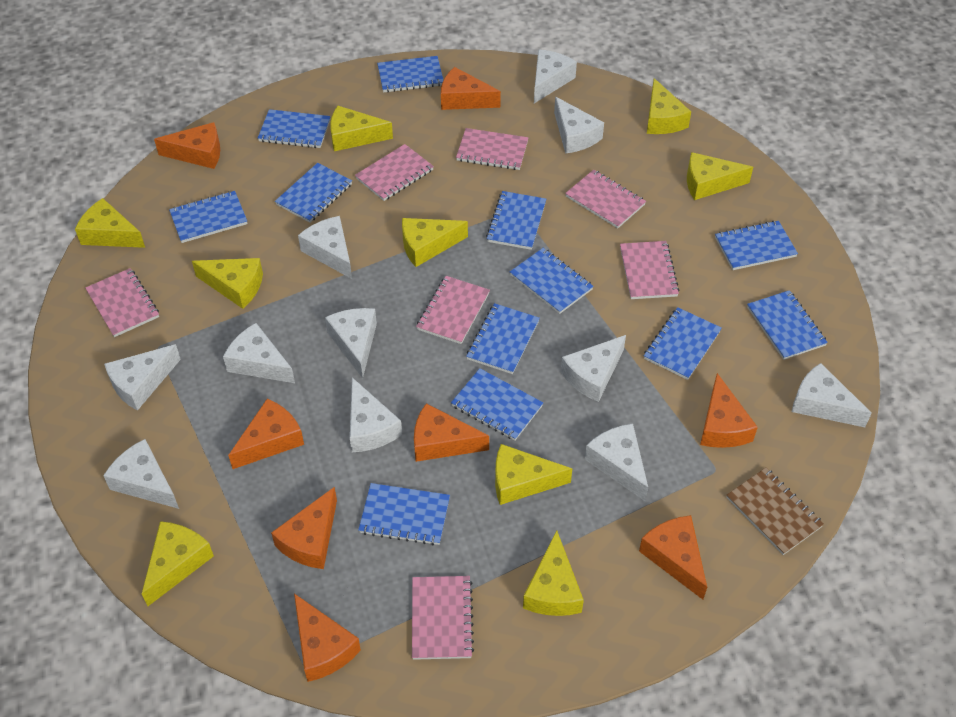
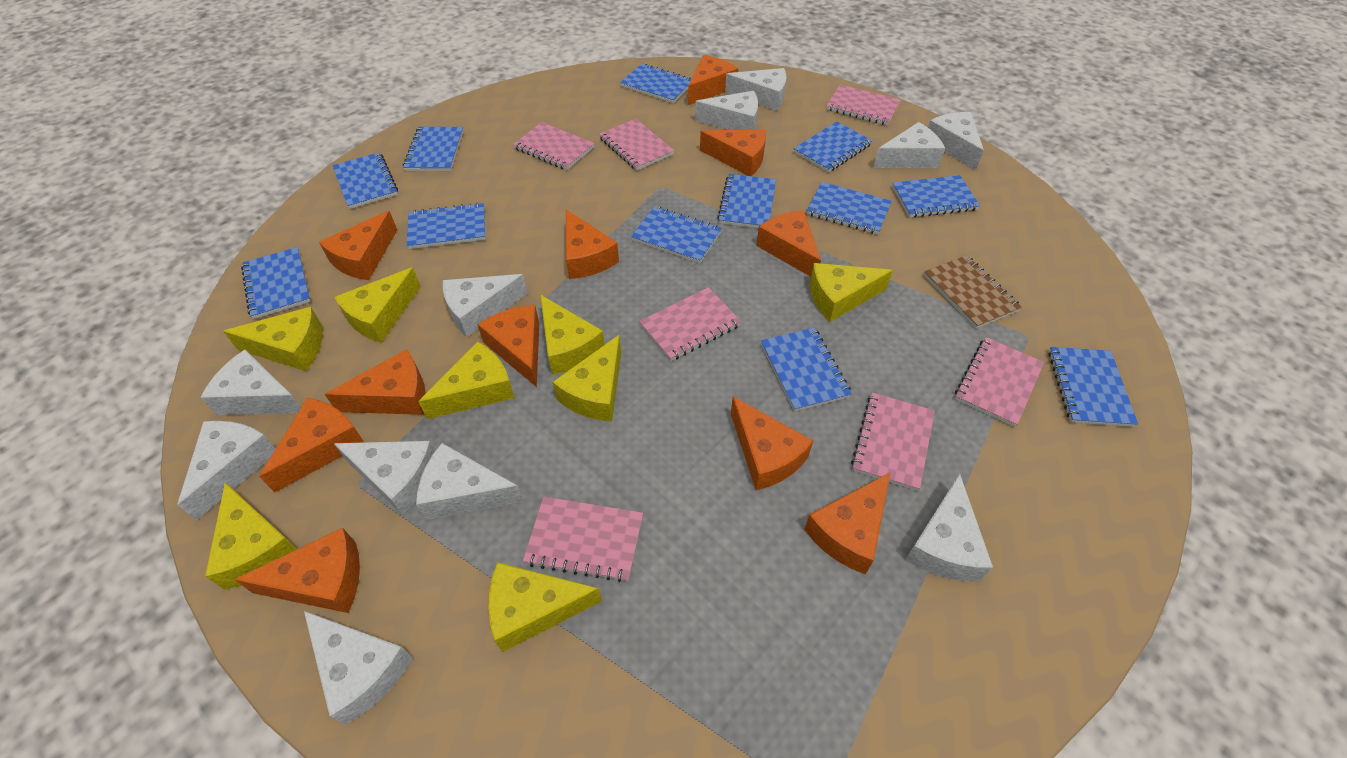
orange cheese: [154,122,220,169] [228,399,304,469] [271,487,337,569] [294,593,361,682] [414,403,489,462] [441,67,501,110] [639,515,707,599] [700,373,758,448] = 8 -> [234,528,360,613] [259,398,365,492] [319,211,397,280] [325,349,426,415] [477,305,539,387] [566,209,619,279] [688,55,738,105] [700,130,766,176] [731,397,813,490] [756,210,821,277] [804,473,890,574] = 11
yellow cheese: [75,198,145,248] [142,521,214,606] [192,258,263,309] [330,106,393,151] [402,218,468,267] [495,444,572,505] [523,531,584,616] [647,78,691,134] [687,152,753,200] = 9 -> [205,483,297,590] [223,307,323,371] [334,267,421,343] [418,341,515,419] [488,562,602,652] [540,295,605,375] [553,335,621,422] [810,263,893,322] = 8

